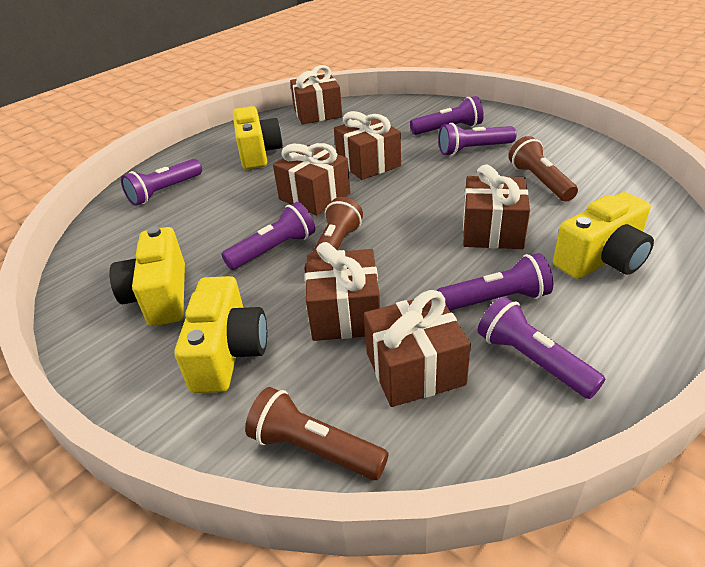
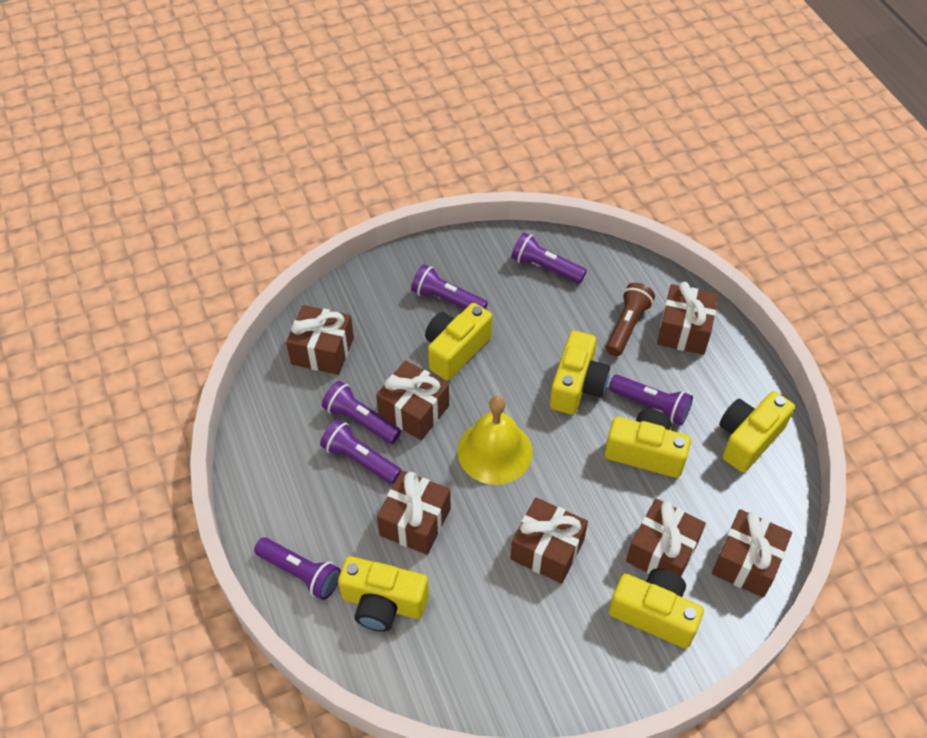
brown flashlight: [245,387,389,480] [304,197,363,273] [509,136,578,201] = 3 -> [606,283,655,356] = 1
brown gift: [273,143,351,216] [290,65,342,124] [305,242,380,341] [334,111,401,180] [364,290,471,407] [463,164,530,249] = 6 -> [286,305,354,375] [376,360,449,440] [377,470,451,555] [510,498,588,584] [626,498,706,577] [657,282,718,355] [712,509,792,598] = 7
yellow bell: none = 0 -> [457,396,533,485] = 1
yellow camera: [109,226,185,326] [175,276,267,393] [233,106,283,169] [553,192,654,279] = 4 -> [338,556,429,632] [425,303,492,381] [550,331,610,415] [605,409,691,478] [609,568,704,648] [719,391,795,472] = 6

